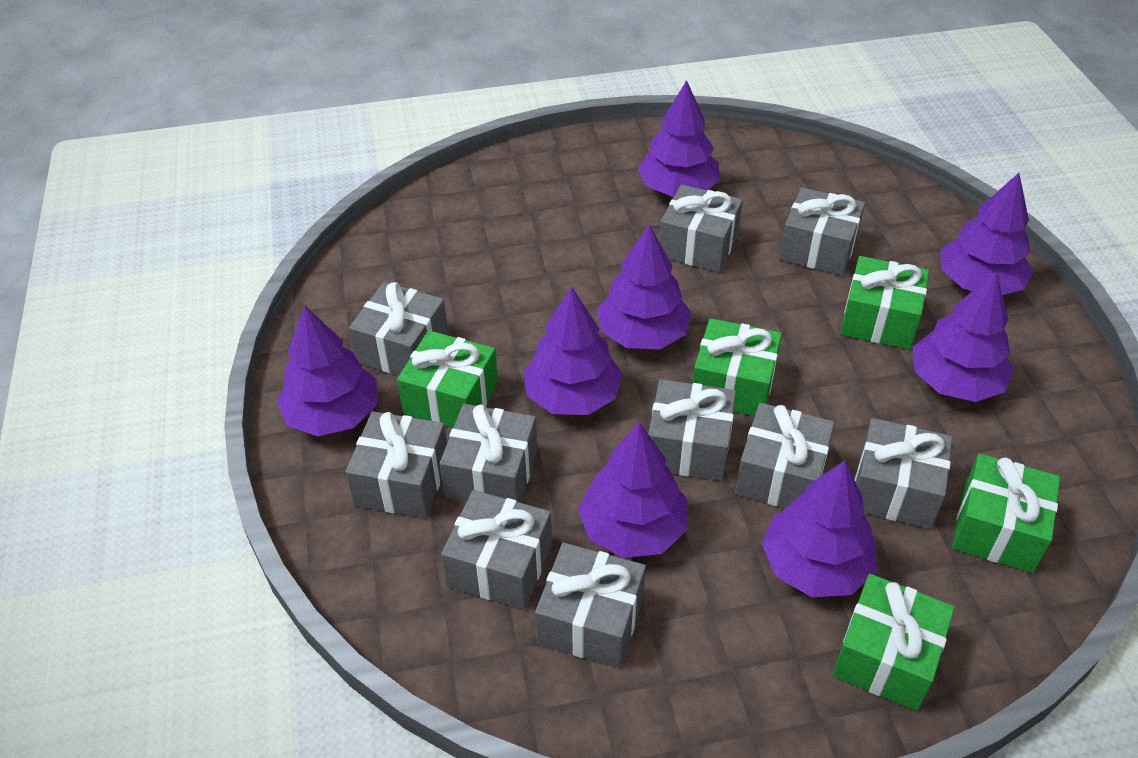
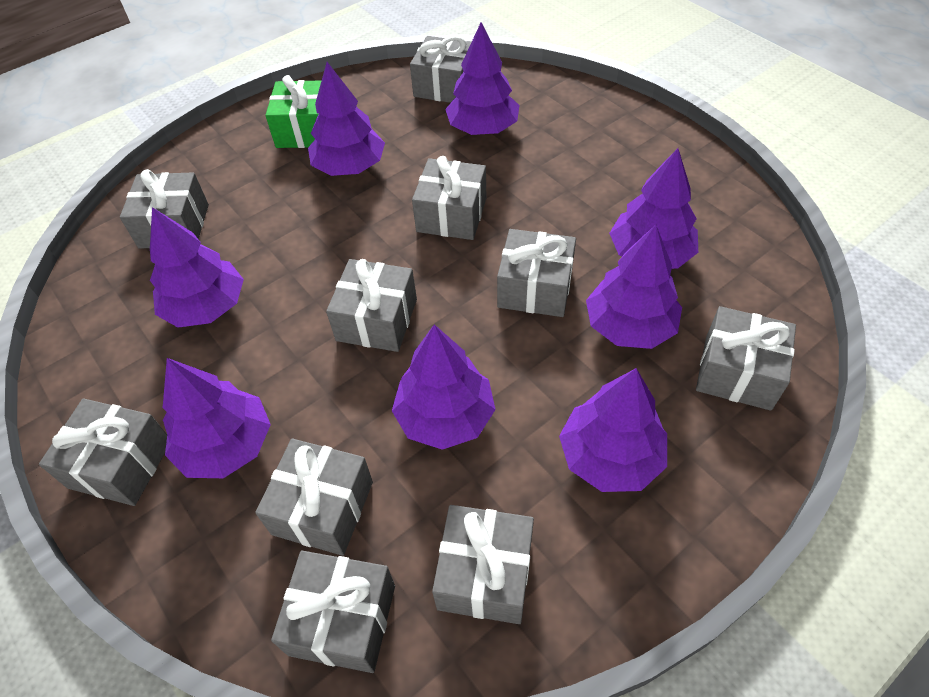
green gift: [397,330,498,428] [693,318,782,416] [832,574,955,711] [840,256,929,350] [952,453,1060,573] = 5 -> [265,75,322,148] = 1

